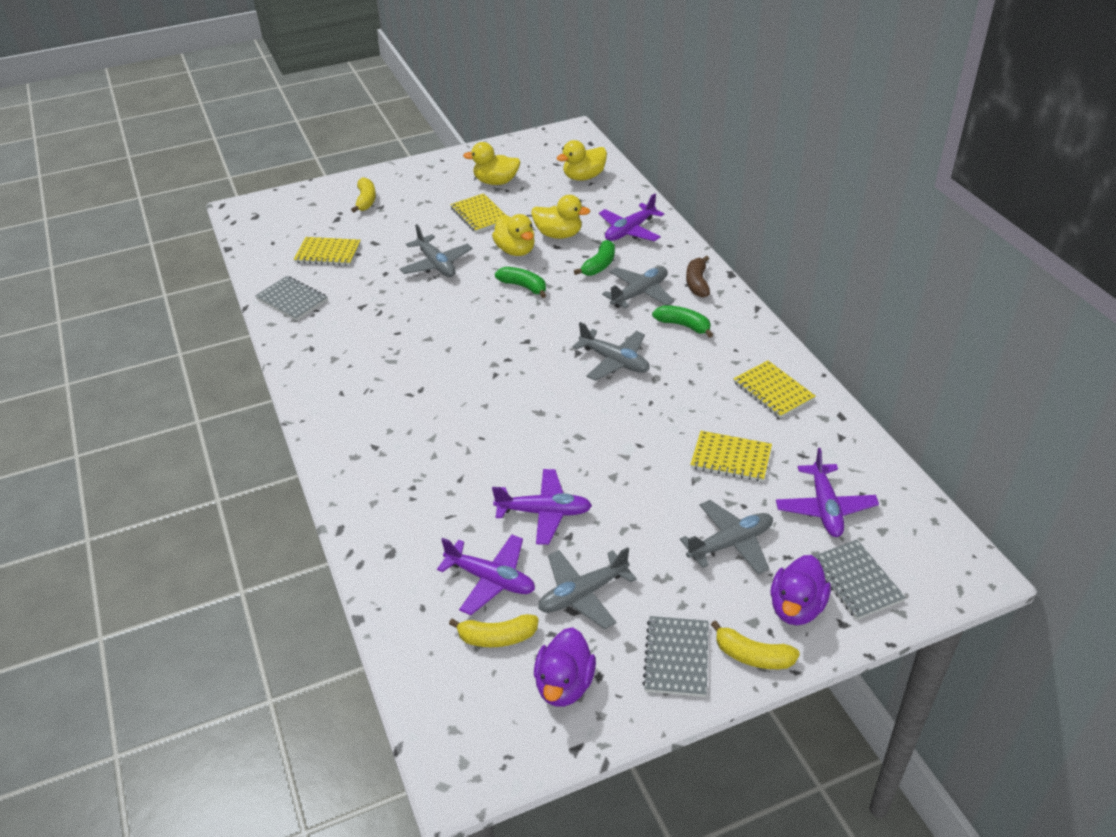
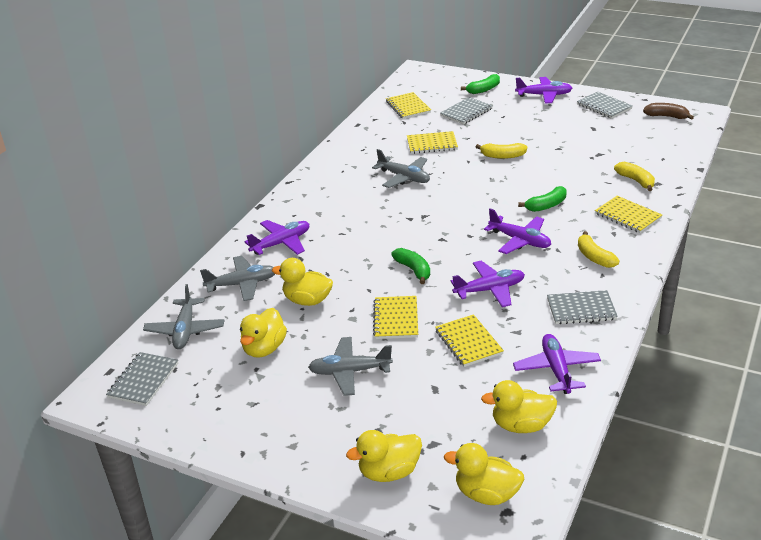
grey notebook: [255,276,328,321] [642,616,709,697] [814,540,906,620] = 3 -> [106,352,178,406] [440,97,493,125] [547,290,618,324] [577,92,632,119] = 4
grey plane: [400,224,472,277] [538,547,637,629] [572,322,650,381] [602,267,674,309] [680,500,773,575] = 5 -> [143,284,224,349] [200,256,275,301] [308,337,393,396] [372,149,430,188] = 4
purple duck: [534,627,596,707] [770,555,831,625] = 2 -> none = 0
purple plane: [437,535,535,615] [492,469,592,545] [599,193,664,241] [776,448,879,537] = 4 -> [244,220,309,255] [451,261,525,307] [484,208,551,254] [513,334,601,394] [515,77,572,103] = 5
yellow duck: [463,142,521,185] [492,214,535,256] [531,195,590,239] [557,140,607,181] = 4 -> [240,308,287,358] [272,258,333,306] [346,430,422,482] [444,443,524,505] [481,380,557,433] = 5
yellow notebook: [294,237,361,266] [450,193,506,233] [690,431,772,482] [733,360,816,418] = 4 -> [373,296,418,339] [386,92,431,119] [407,131,458,154] [435,314,504,367] [595,196,662,233] = 5

